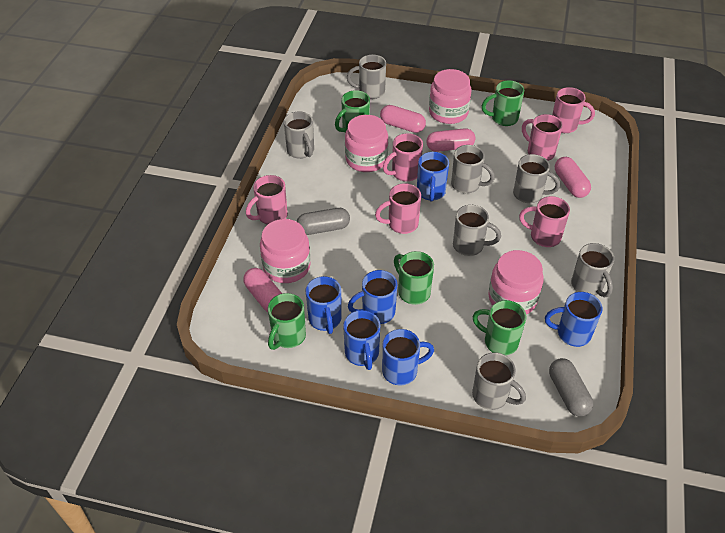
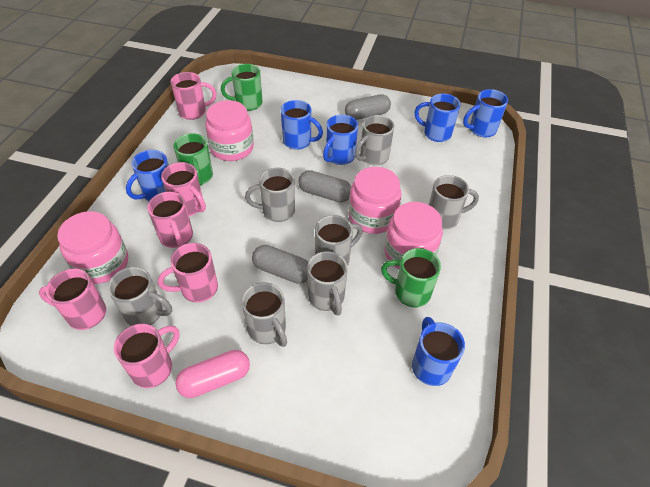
green mug: [268,293,306,350] [335,90,370,133] [394,251,434,305] [472,300,526,355] [482,80,524,126] = 5 -> [173,133,213,186] [221,64,262,111] [381,248,441,307] = 3
grey capsule: [297,208,350,235] [549,358,593,417] = 2 -> [252,245,308,284] [298,170,351,202] [345,94,391,120] = 3
pink capsule: [243,268,282,312] [380,105,426,133] [426,128,475,152] [555,157,591,198] = 4 -> [175,350,250,398] = 1

